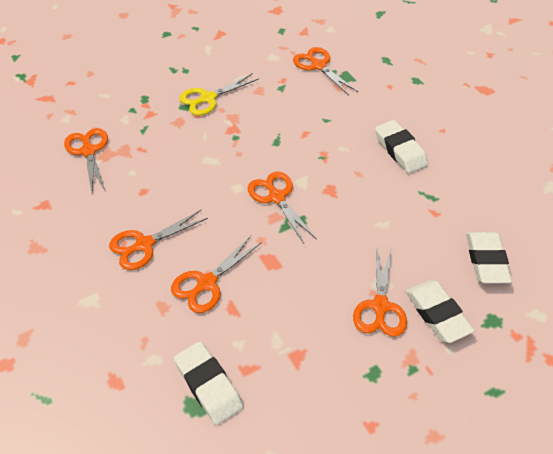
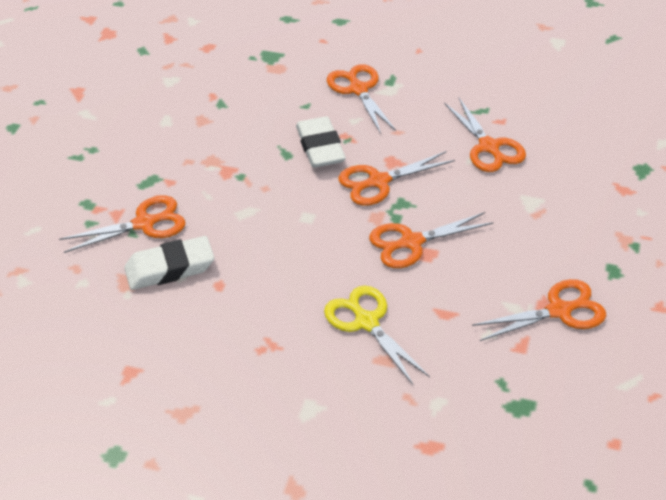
white eraser: [174,341,243,425] [375,120,428,173] [405,280,475,343] [466,232,512,283] = 4 -> [124,236,214,290] [296,116,346,168] = 2

